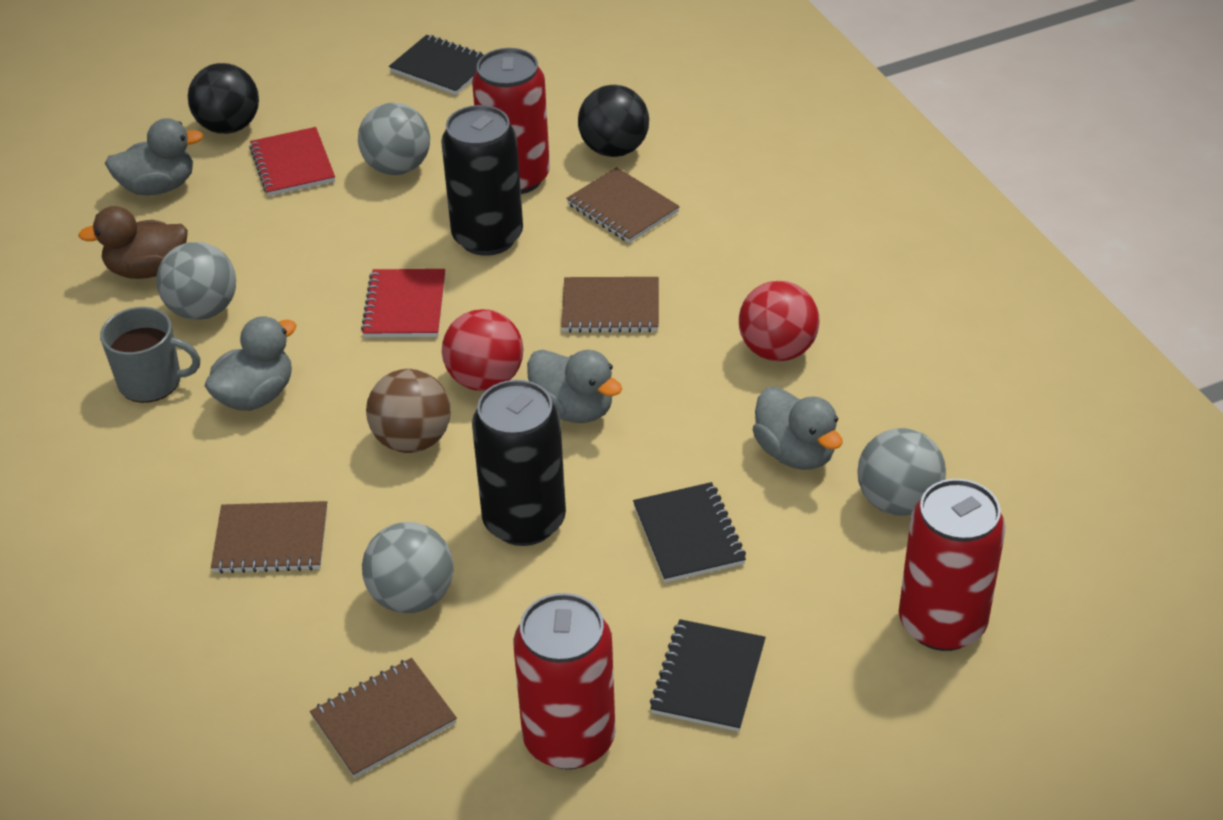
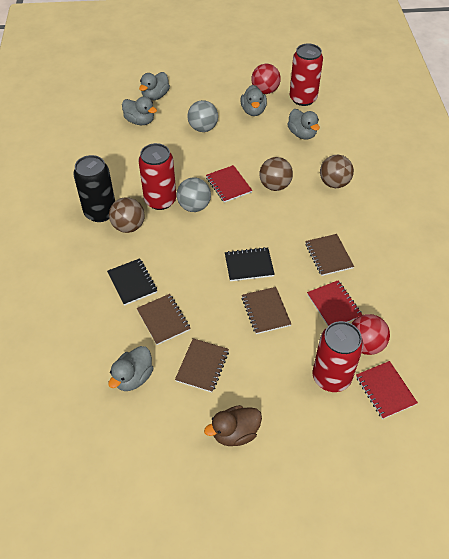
black ball: [188,63,259,134] [578,85,649,157] = 2 -> none = 0
black can: [441,105,523,256] [472,380,566,546] = 2 -> [73,155,115,222] = 1
black notebook: [389,35,484,95] [633,482,746,583] [650,619,766,732] = 3 -> [107,258,157,306] [225,247,275,281] = 2
brown ball: [366,369,451,453] = 1 -> [109,197,145,233] [259,157,293,191] [320,155,354,188] = 3
grey ball: [156,242,236,320] [358,103,430,175] [362,522,454,613] [857,428,946,516] = 4 -> [177,178,211,212] [188,100,218,132] = 2
grey duck: [105,118,203,196] [205,316,297,411] [527,350,622,423] [753,387,843,470] = 4 -> [108,346,153,391] [122,96,157,125] [139,72,170,101] [241,85,267,116] [287,109,320,139] = 5
grey mug: [100,307,200,403] = 1 -> none = 0
red notebook: [249,127,335,196] [361,269,445,338] = 2 -> [206,165,252,203] [307,280,362,326] [356,361,418,419] = 3

